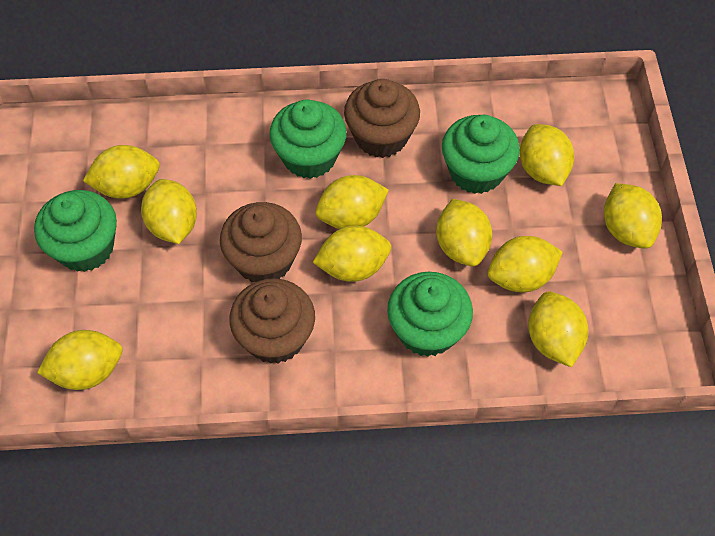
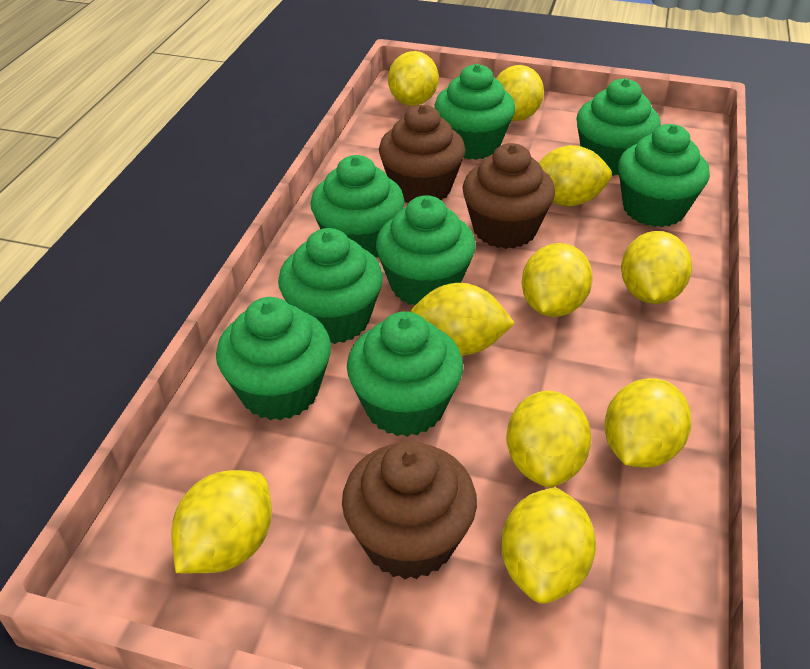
green cupcake: [34,190,117,272] [269,99,347,179] [387,272,473,357] [442,115,520,194] = 4 -> [216,297,331,420] [278,228,383,344] [311,155,405,258] [347,311,463,437] [376,195,476,305] [434,64,515,160] [576,78,661,176] [618,124,710,227] = 8

